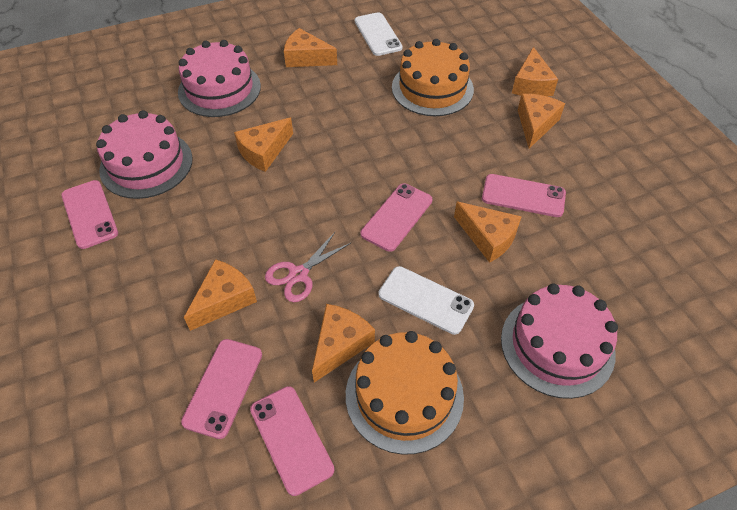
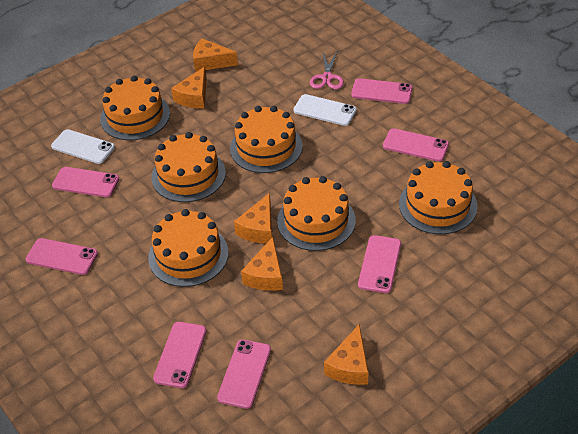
orange cake: [346,331,464,455] [392,39,474,116] = 2 -> [100,76,170,140] [148,209,229,287] [151,132,226,202] [230,106,303,173] [277,176,356,251] [399,161,478,234] = 6
orange cheese: [184,259,257,331] [234,118,293,172] [284,28,337,67] [312,304,375,383] [454,202,522,263] [512,47,558,97] [518,94,565,149] = 7 -> [171,67,207,109] [193,38,238,72] [234,193,272,244] [241,237,283,291] [324,325,368,385] = 5
pink cake: [96,110,193,199] [178,40,261,117] [501,283,618,399] = 3 -> none = 0
pink phone: [61,180,118,249] [181,339,262,439] [250,386,334,496] [361,183,432,252] [482,174,566,217] = 5 -> [26,238,98,275] [52,167,119,197] [153,322,207,388] [217,339,271,409] [351,78,412,104] [358,235,401,293] [383,128,449,162] = 7

